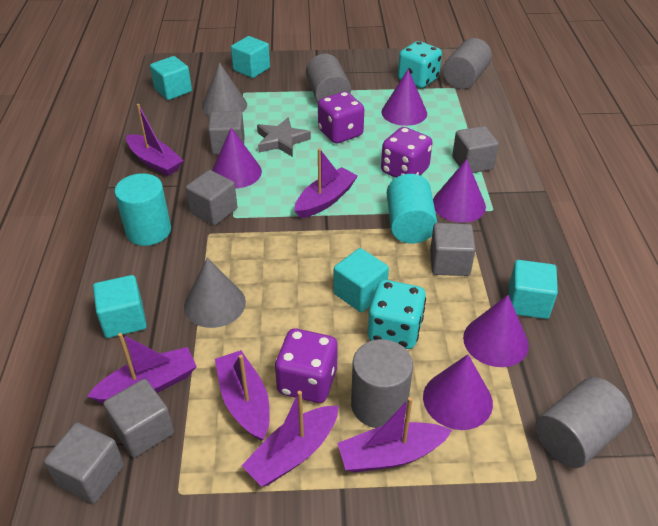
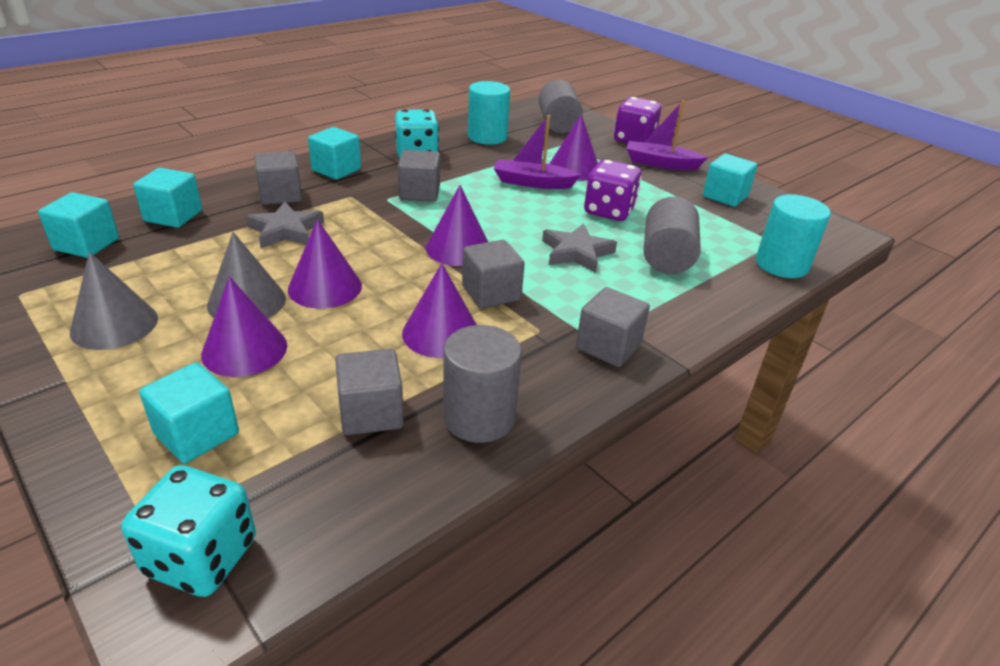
grey cube: [44,423,124,504] [103,379,174,458] [186,170,237,226] [208,111,245,155] [430,223,476,276] [452,126,499,173] = 6 -> [254,151,302,205] [335,349,404,435] [398,150,440,202] [462,240,525,309] [576,287,650,367] = 5
grey cylinder: [306,54,351,102] [351,339,413,428] [443,38,492,89] [536,377,632,468] = 4 -> [443,325,522,443] [539,80,583,133] [644,197,700,274] = 3
grey star: [257,117,311,157] = 1 -> [246,202,324,248] [542,223,617,273] = 2
purple boat: [87,333,197,404] [126,104,184,176] [215,350,270,441] [242,391,338,487] [294,148,358,218] [337,397,452,472] = 6 -> [494,115,581,189] [626,100,708,170] = 2
purple dice: [275,328,338,403] [318,91,364,143] [381,127,432,178] = 3 -> [584,160,642,221] [614,97,661,143] = 2

